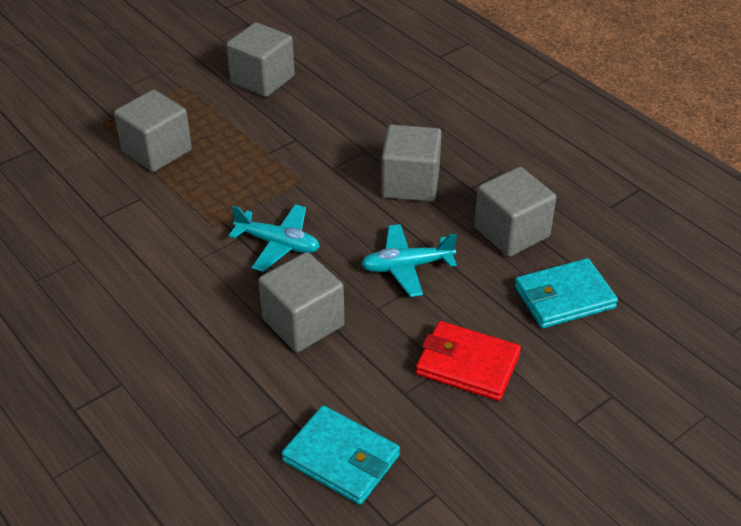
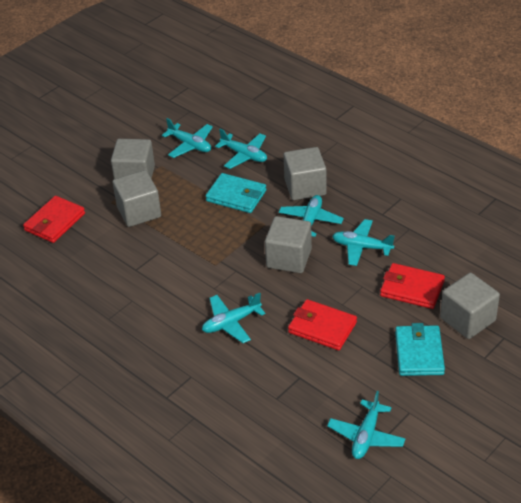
red wallet: [416,321,521,401] = 1 -> [23,196,85,243] [288,299,357,350] [380,263,445,309] = 3
turquoise plane: [229,204,320,272] [361,224,457,297] = 2 -> [162,118,213,158] [202,293,265,343] [215,129,267,169] [279,195,344,237] [327,391,406,459] [332,219,395,266] = 6

